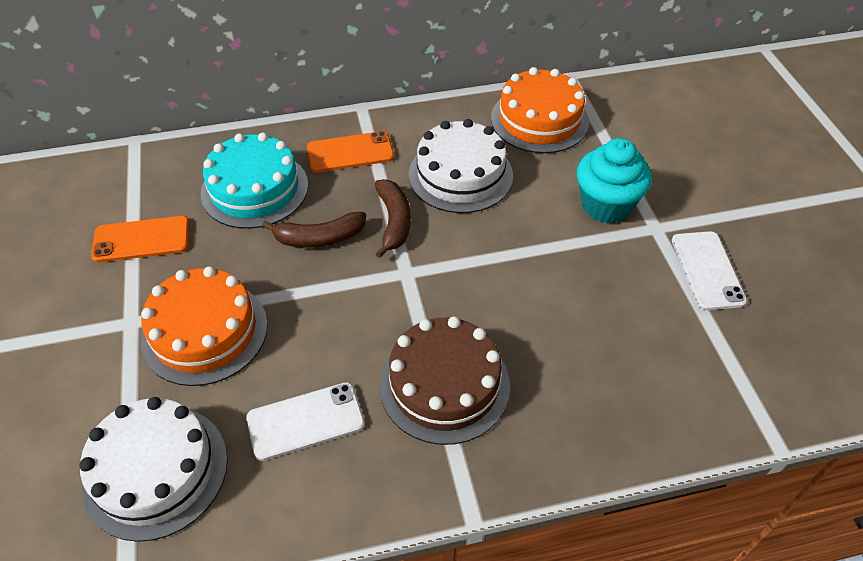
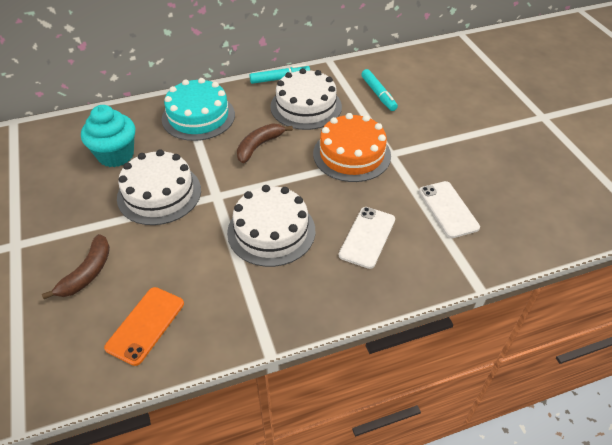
brown cake: [379,316,510,445] = 1 -> none = 0
orange cake: [141,266,268,386] [491,67,589,153] = 2 -> [313,113,391,182] = 1
orange phone: [91,216,190,263] [307,131,394,172] = 2 -> [104,287,184,366] = 1
turquoise marker: none = 0 -> [250,64,310,84] [361,69,398,111] = 2
white cake: [79,397,228,542] [409,119,513,213] = 2 -> [117,149,201,225] [227,185,315,267] [270,68,342,130] = 3

